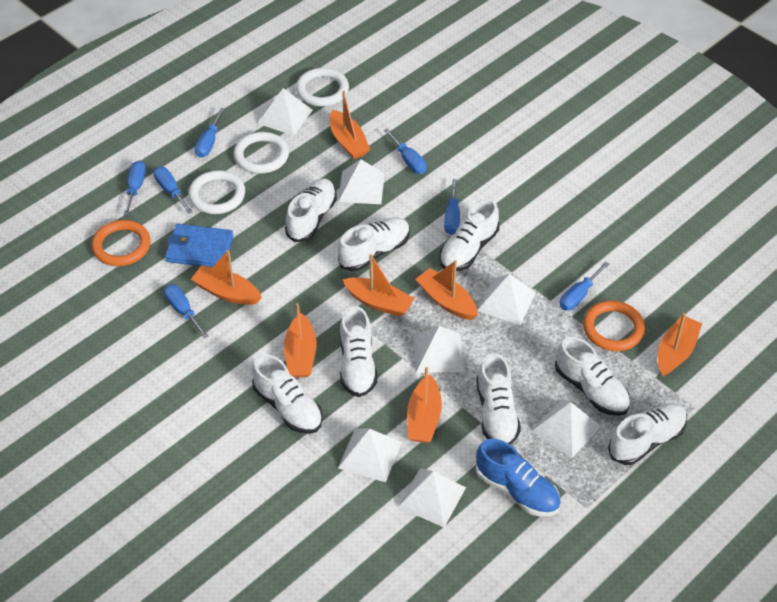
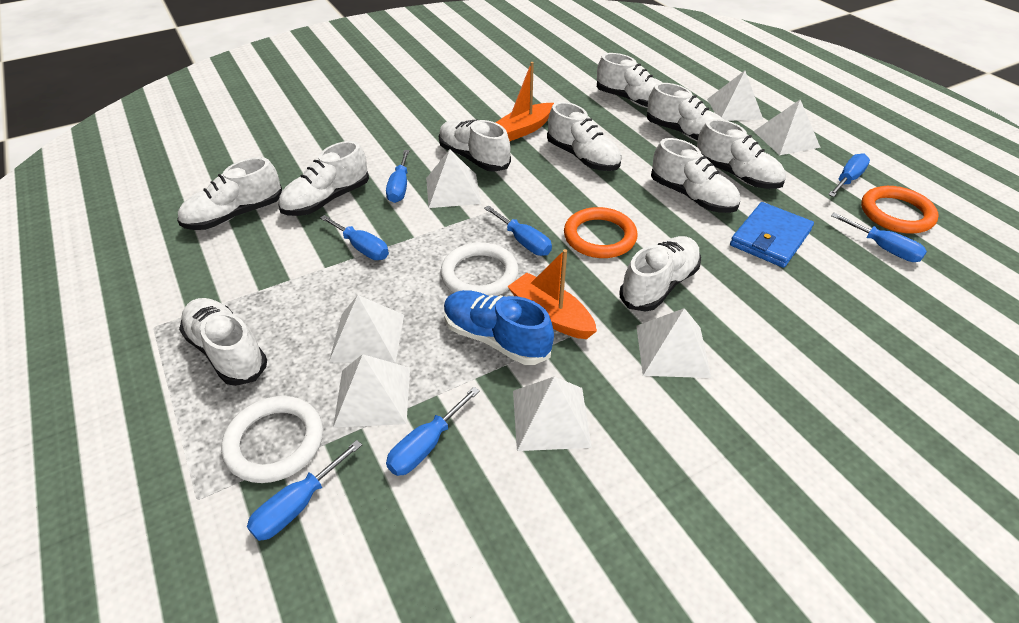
orange boat: [191,250,262,305] [284,303,317,377] [330,91,370,159] [342,254,415,316] [407,367,442,443] [415,260,478,320] [658,313,702,376] = 7 -> [496,62,554,141] [507,249,597,339] = 2
white ring: [188,170,245,214] [234,132,289,174] [296,68,349,107] = 3 -> [221,396,323,483] [440,242,518,296] = 2
white shoe: [252,354,323,434] [285,178,337,242] [338,217,410,271] [340,306,377,397] [439,198,499,271] [476,353,521,445] [555,337,630,416] [608,403,687,465] = 8 -> [177,157,282,230] [179,298,267,386] [278,141,369,216] [439,119,511,172] [547,102,621,171] [597,53,663,108] [620,236,701,312] [647,83,724,142] [651,138,740,213] [697,119,786,189] = 10

